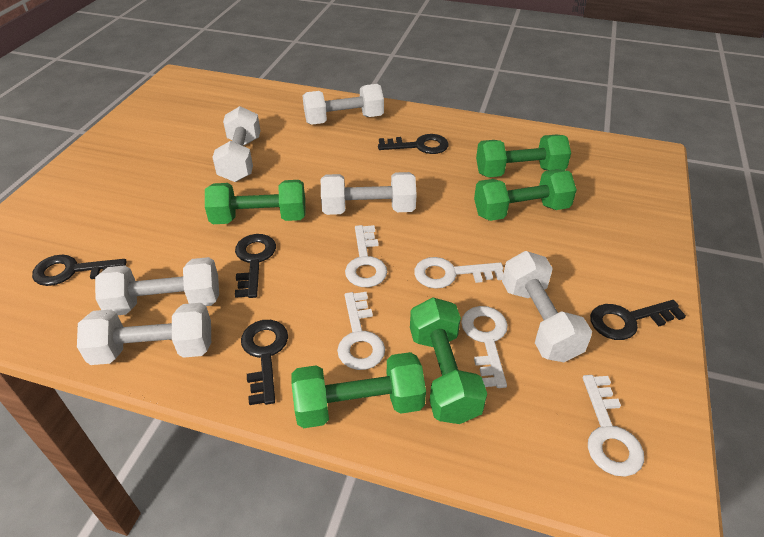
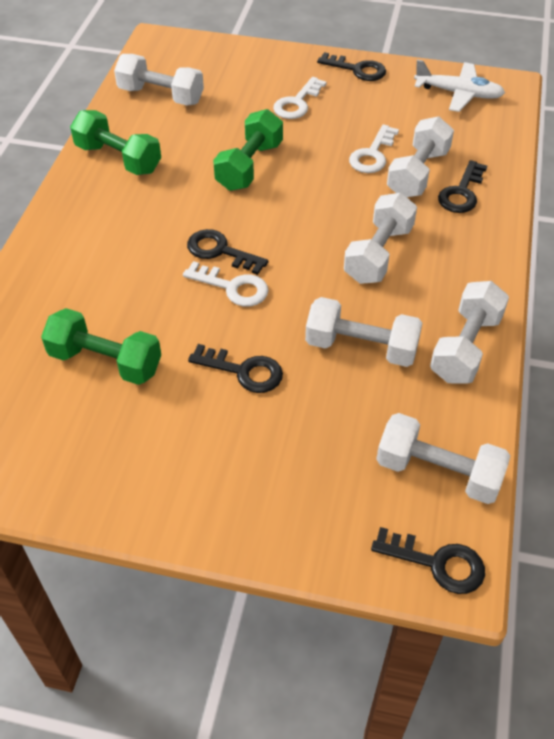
green dumbbell: [205,180,306,224] [292,352,426,428] [410,297,487,424] [474,169,577,221] [476,134,571,177] = 5 -> [41,308,161,385] [70,110,161,175] [213,109,283,191] = 3
white key: [337,292,385,370] [345,225,387,287] [414,257,503,289] [461,306,508,388] [583,375,644,477] = 5 -> [183,261,269,307] [273,77,327,119] [349,124,399,173] = 3
white plane: none = 0 -> [414,60,505,112] = 1

